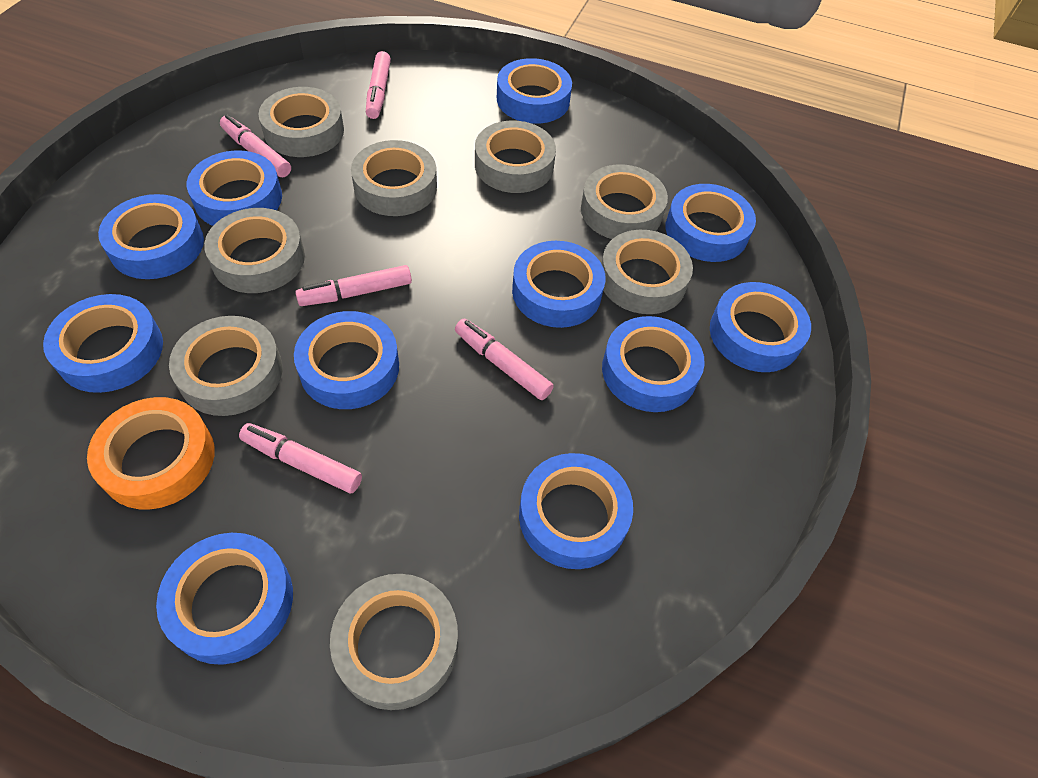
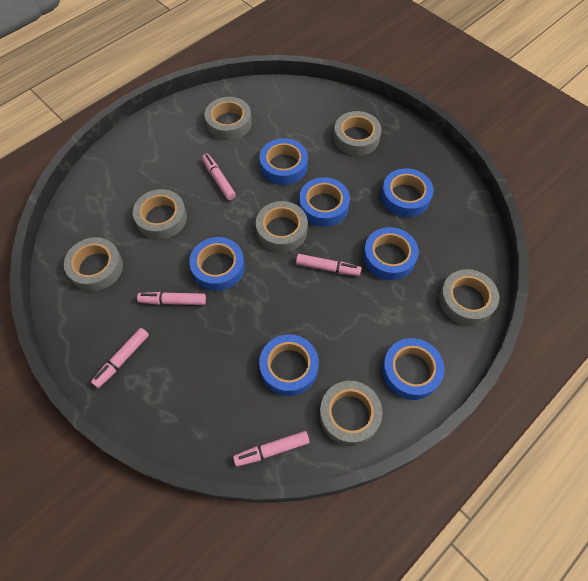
blue tape: [43,294,163,393] [98,194,204,279] [156,533,293,665] [187,150,282,226] [294,311,399,409] [497,58,572,124] [512,241,606,328] [519,453,633,569] [602,316,705,412] [666,184,756,262] [710,282,811,372] = 11 -> [189,237,245,291] [259,138,308,185] [259,334,319,396] [299,177,350,227] [363,227,419,280] [381,168,434,217] [382,338,445,400] = 7
grey tape: [169,316,282,416] [204,208,305,293] [258,87,344,157] [330,574,458,710] [351,140,437,216] [475,121,556,193] [581,164,668,239] [601,230,693,314] = 8 -> [64,237,123,291] [133,189,187,240] [205,97,252,140] [256,201,308,252] [320,381,383,446] [334,111,382,156] [439,269,499,326] = 7
orange tape: [87,397,215,509] = 1 -> none = 0

